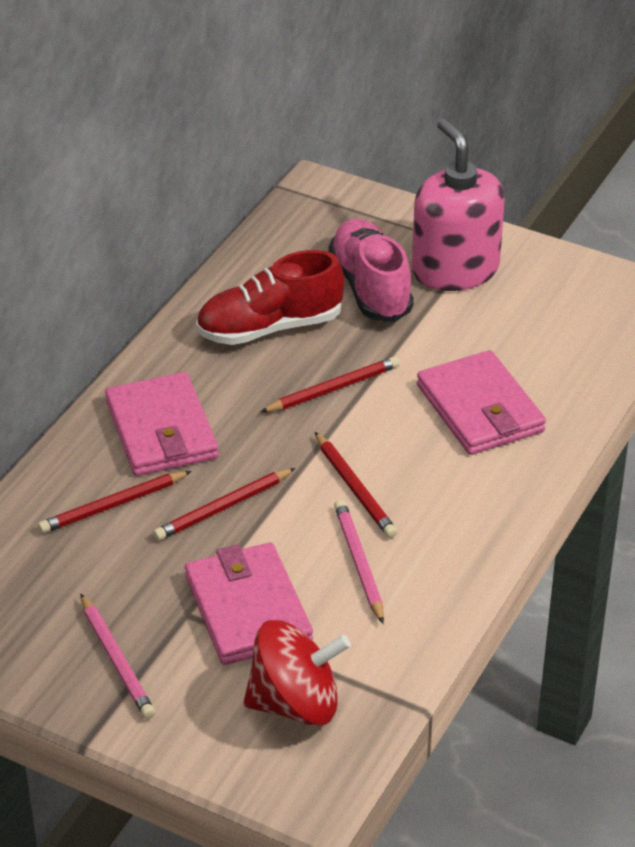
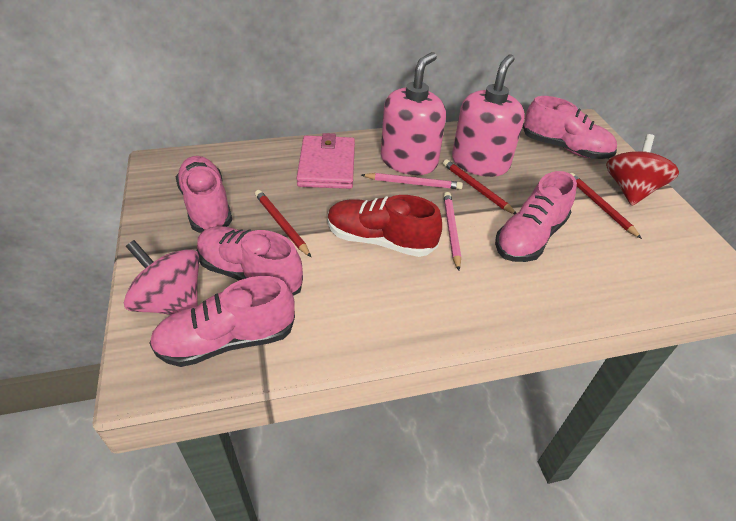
pink shoe: [328,219,414,322] = 1 -> [149,276,295,367] [176,156,232,233] [197,226,303,296] [495,171,577,262] [523,96,617,159] = 5
pink soap dispenser: [412,118,505,291] = 1 -> [381,52,446,175] [452,54,525,177] = 2
pink spinning top: none = 0 -> [124,240,200,315] = 1
pink wallet: [105,372,219,476] [185,543,313,665] [417,350,546,455] = 3 -> [296,133,355,189] = 1
red pencil: [38,471,192,533] [153,468,296,541] [260,356,400,412] [315,432,397,538] = 4 -> [255,190,311,257] [443,159,516,214] [570,173,642,239] = 3

